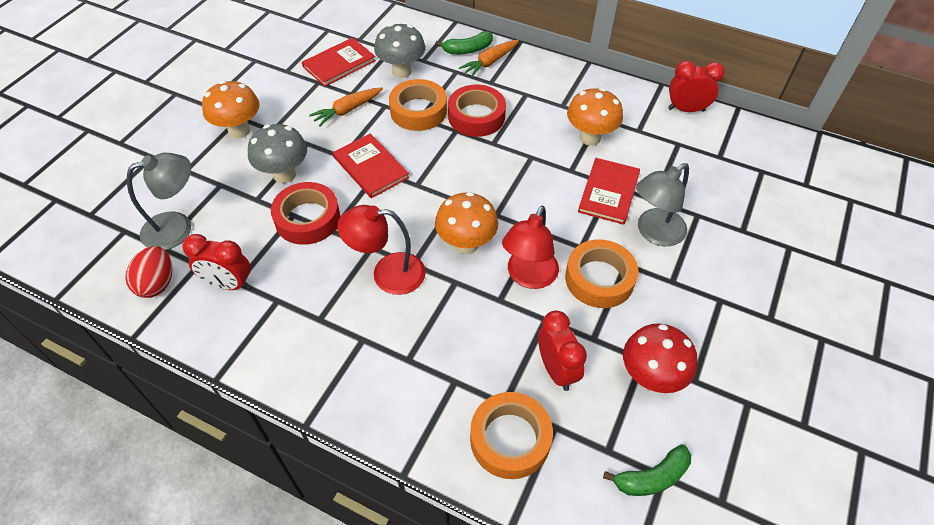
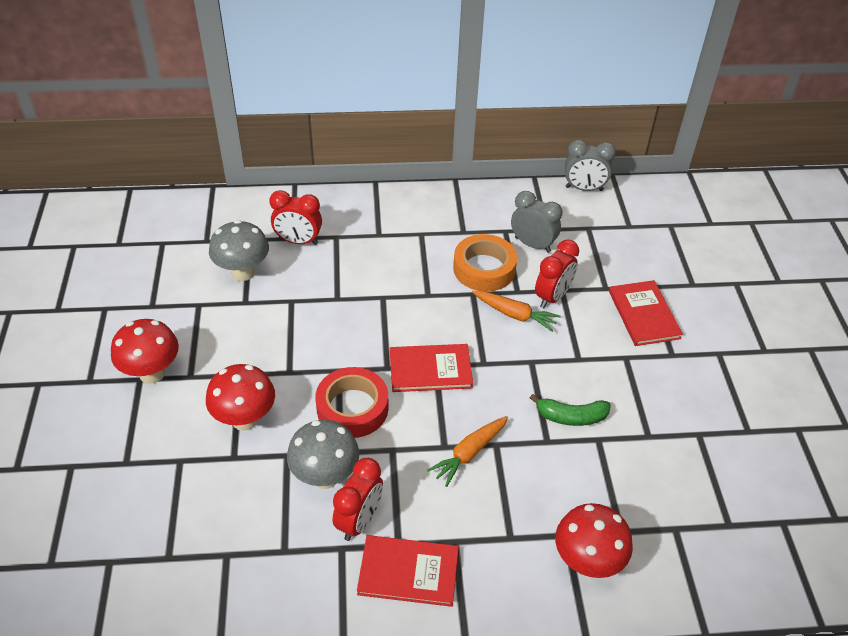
green banana: [435,31,493,54] [603,444,691,496] = 2 -> [530,394,611,426] = 1
grey clock: none = 0 -> [511,191,562,253] [565,140,616,191] = 2
grey lamp: [127,153,191,250] [636,163,689,246] = 2 -> none = 0
orange mushroom: [202,81,260,139] [435,192,498,255] [567,88,623,146] = 3 -> none = 0
orange tape: [389,79,447,131] [470,392,553,479] [565,239,639,308] = 3 -> [453,234,517,291] = 1
red egg: [125,246,172,298] = 1 -> none = 0
red lamp: [337,205,426,295] [502,206,559,289] = 2 -> none = 0
red mushroom: [623,324,698,393] = 1 -> [111,319,179,384] [206,364,275,431] [555,503,633,578] = 3
red tape: [271,182,340,245] [448,85,506,137] = 2 -> [315,367,388,438] = 1

